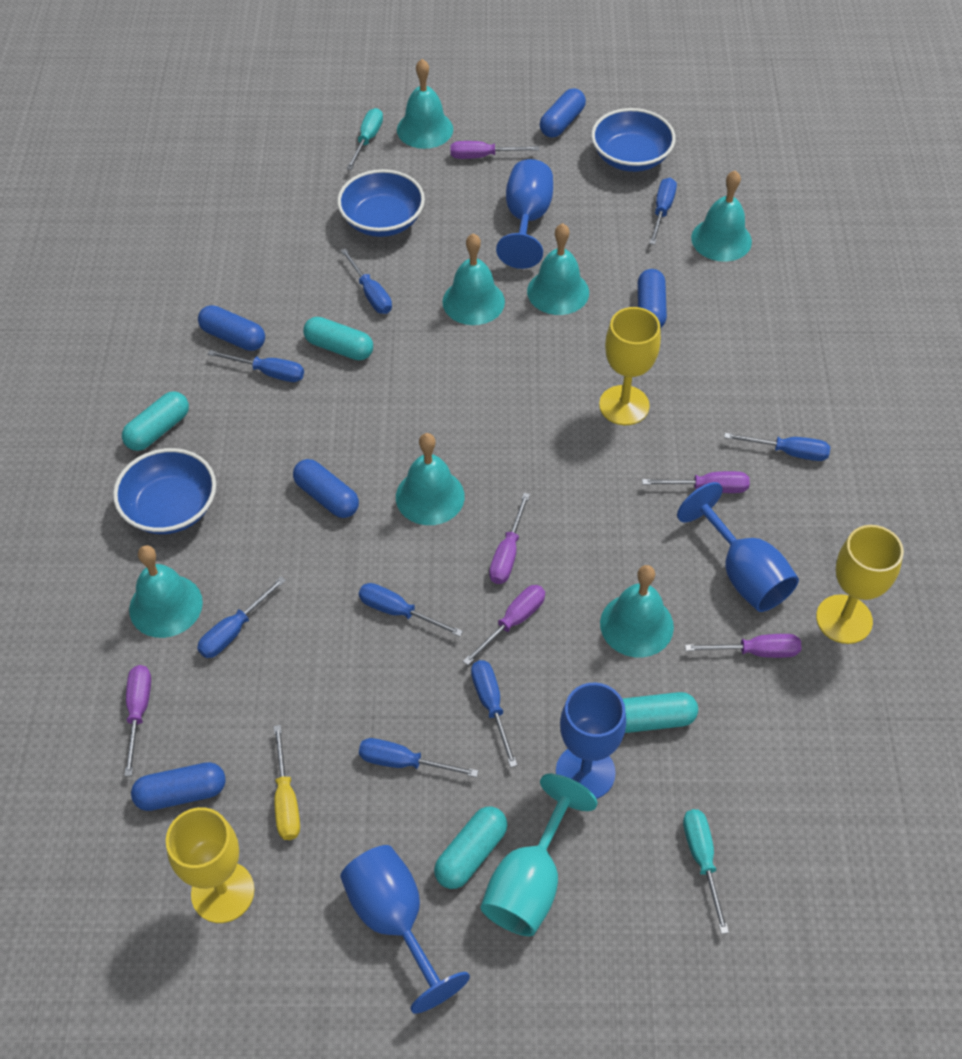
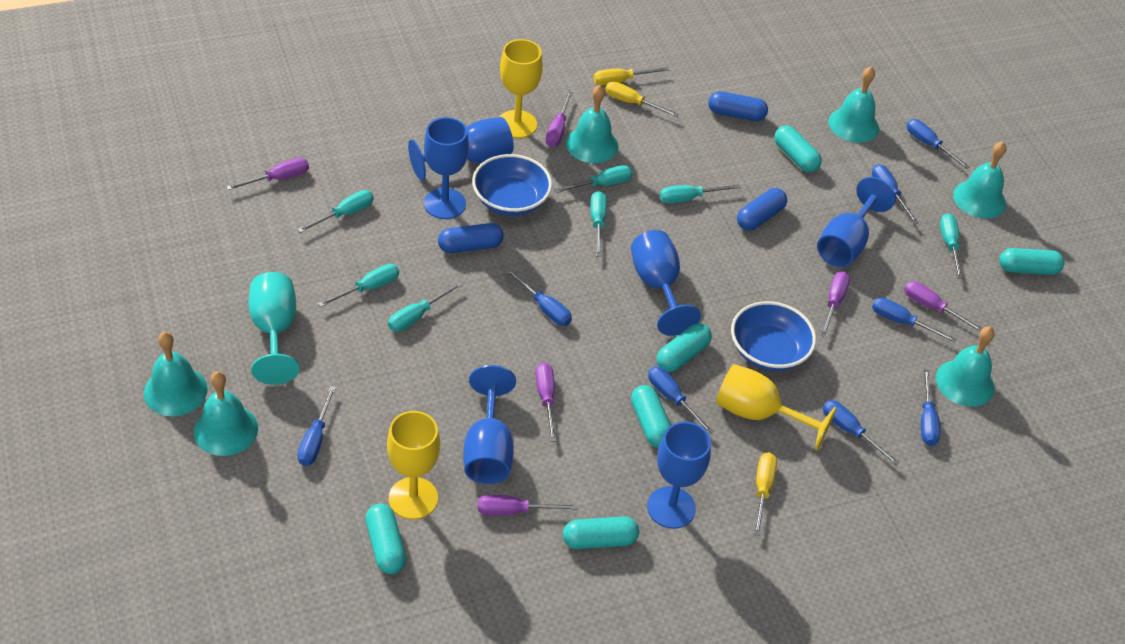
blue bowl: [113,448,216,534] [337,169,425,237] [591,108,676,172] = 3 -> [472,154,552,216] [731,301,816,371] = 2
blue capsule: [131,762,226,811] [198,305,265,351] [293,459,359,518] [540,88,586,138] [638,269,667,328] = 5 -> [438,223,504,253] [708,91,768,121] [737,188,787,230] = 3
blue goblet: [340,845,470,1014] [496,159,553,269] [556,682,626,799] [677,482,799,612] = 4 -> [408,117,514,180] [424,117,469,219] [463,365,516,484] [631,230,701,336] [647,422,711,529] [817,177,896,267] = 6
turquoise bell: [129,545,203,638] [396,433,465,525] [397,59,453,149] [442,234,505,325] [527,223,589,315] [600,565,674,657] [691,170,752,262] = 7 -> [144,332,208,416] [194,371,258,456] [566,85,618,163] [828,66,879,143] [936,327,995,407] [953,142,1006,219] = 6
turquoise capsule: [122,391,189,451] [303,317,373,360] [434,806,507,889] [623,692,698,733] = 4 -> [365,504,406,574] [563,516,639,549] [631,385,671,448] [657,323,712,372] [774,125,822,172] [999,248,1065,275] = 6
turquoise screwdriver: [346,108,383,170] [683,809,729,934] = 2 -> [297,190,374,233] [318,264,399,307] [388,282,463,332] [554,165,633,193] [591,191,607,257] [660,184,741,203] [940,213,963,279] = 7
yellow screwdriver: [274,725,300,840] = 1 -> [593,67,669,86] [605,81,679,117] [754,452,777,536] = 3

